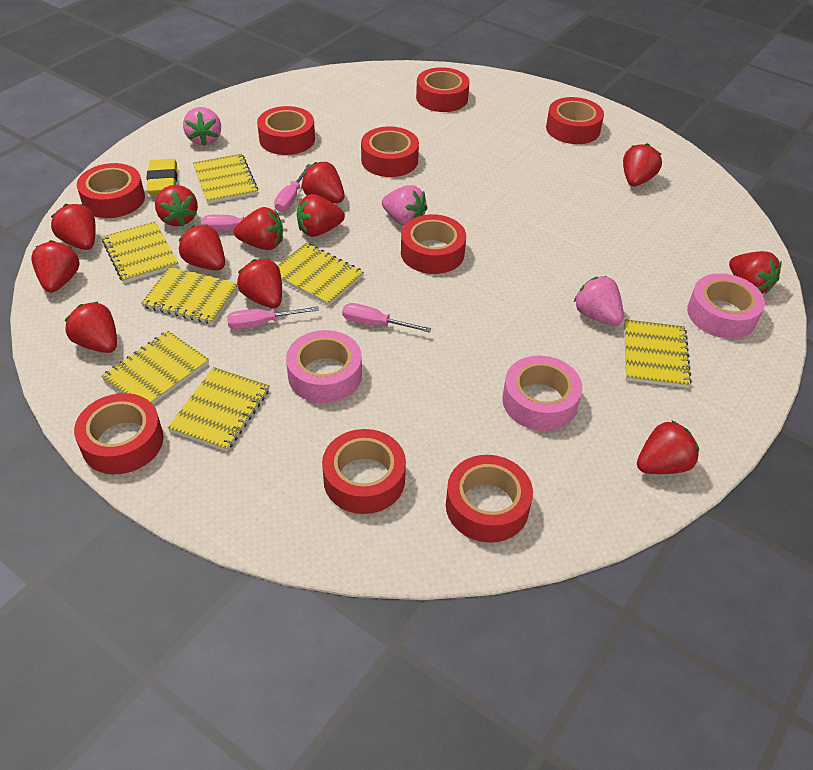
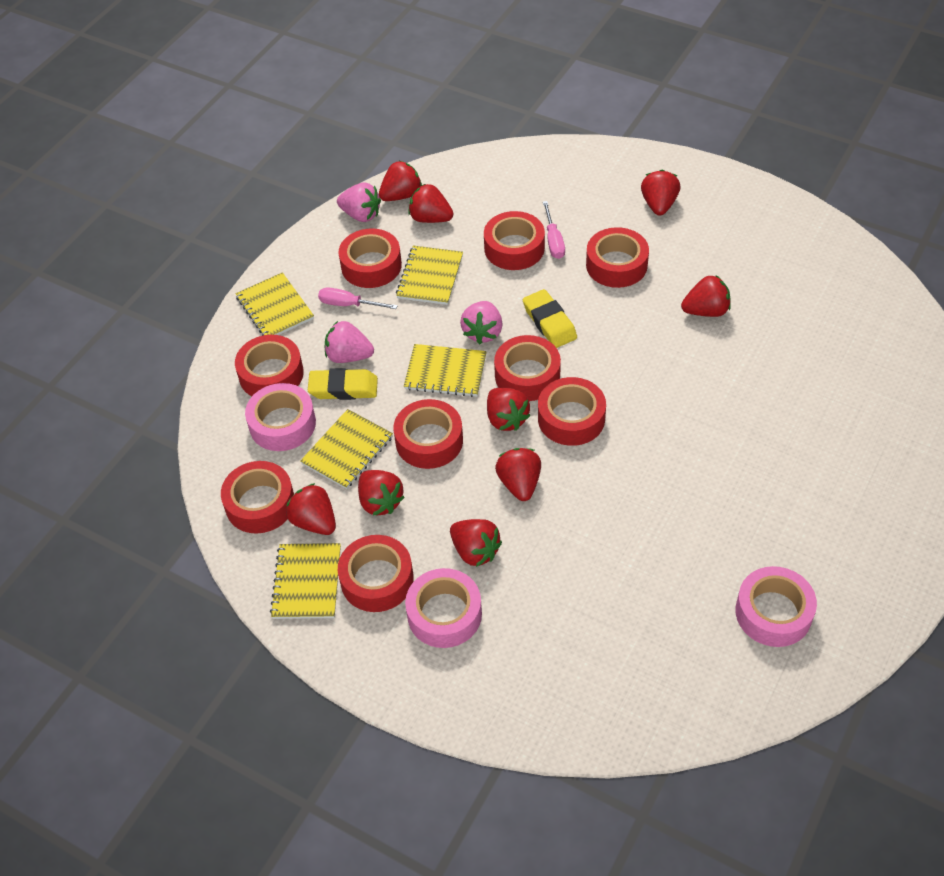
pink screwdriver: [201,215,284,231] [227,306,319,330] [274,164,311,212] [342,303,431,333] = 4 -> [318,287,398,309] [543,201,565,259] = 2
red strawberry: [31,240,80,293] [51,204,96,250] [65,301,117,353] [155,185,198,227] [179,225,225,270] [234,207,283,250] [237,259,282,308] [297,194,345,237] [301,162,345,203] [623,143,662,186] [637,420,699,474] [729,251,782,294] = 12 -> [286,483,336,535] [358,470,405,516] [379,161,422,201] [408,184,453,223] [450,519,502,567] [487,388,531,431] [495,448,541,501] [641,170,680,216] [681,275,731,317] = 9
yellow eraser: [146,159,177,195] = 1 -> [308,368,378,400] [523,289,577,348] = 2
yellow notebook: [101,331,209,404] [102,222,179,283] [141,267,238,324] [168,367,269,451] [193,154,258,204] [277,243,364,306] [624,319,692,388] = 7 -> [236,272,314,336] [270,543,341,619] [300,409,393,489] [396,246,463,305] [404,344,486,397] = 5

